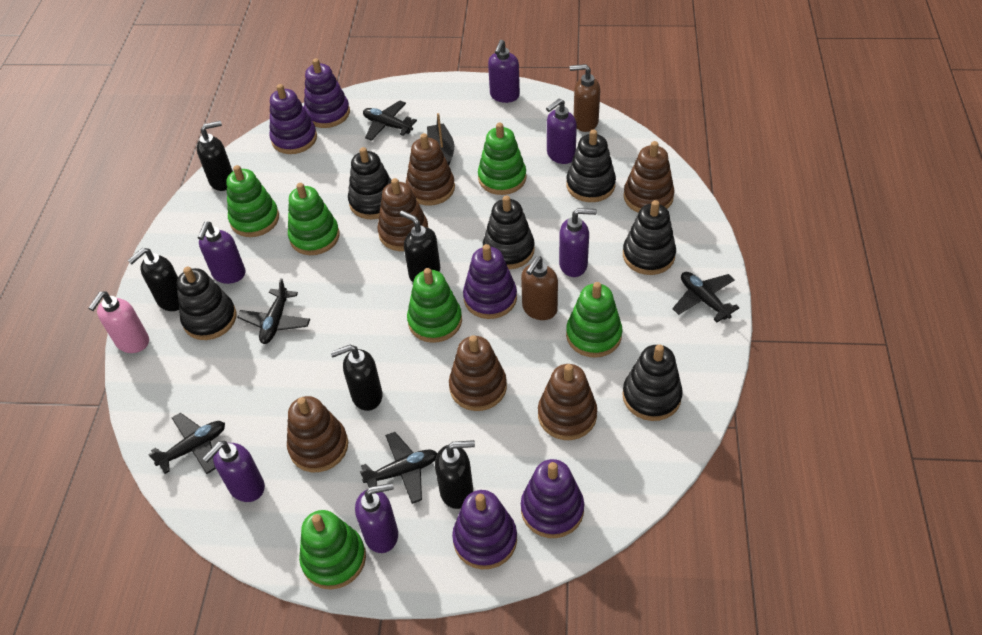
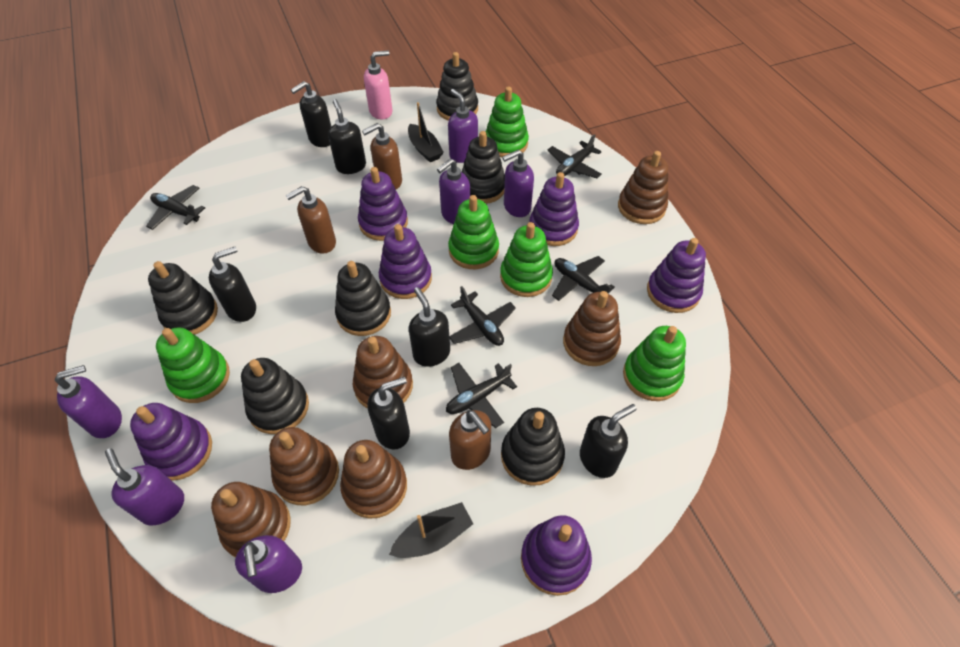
black boat: [427,113,454,165] = 1 -> [389,502,473,558] [408,102,444,162] = 2
black soap dispenser: [128,248,179,311] [197,121,233,191] [330,345,383,411] [400,210,440,282] [435,440,475,509] = 5 -> [209,247,256,322] [291,81,331,147] [328,99,366,174] [367,377,410,449] [409,287,450,367] [580,404,637,478] = 6
brown soap dispenser: [521,256,558,320] [570,64,600,132] = 2 -> [285,186,336,254] [362,123,402,189] [449,410,491,470] = 3
green stacking toy: [226,165,279,237] [288,183,340,255] [299,510,366,590] [407,268,462,343] [478,123,526,195] [566,282,622,358] = 6 -> [156,327,230,403] [448,195,499,269] [486,86,529,157] [500,222,553,297] [623,326,686,401] = 5
purple stacking toy: [269,84,317,154] [304,58,350,128] [452,490,517,569] [463,244,517,319] [521,459,584,538] = 5 -> [130,403,212,481] [358,167,408,241] [379,224,432,299] [521,515,592,596] [529,172,579,246] [647,238,706,313] = 6

